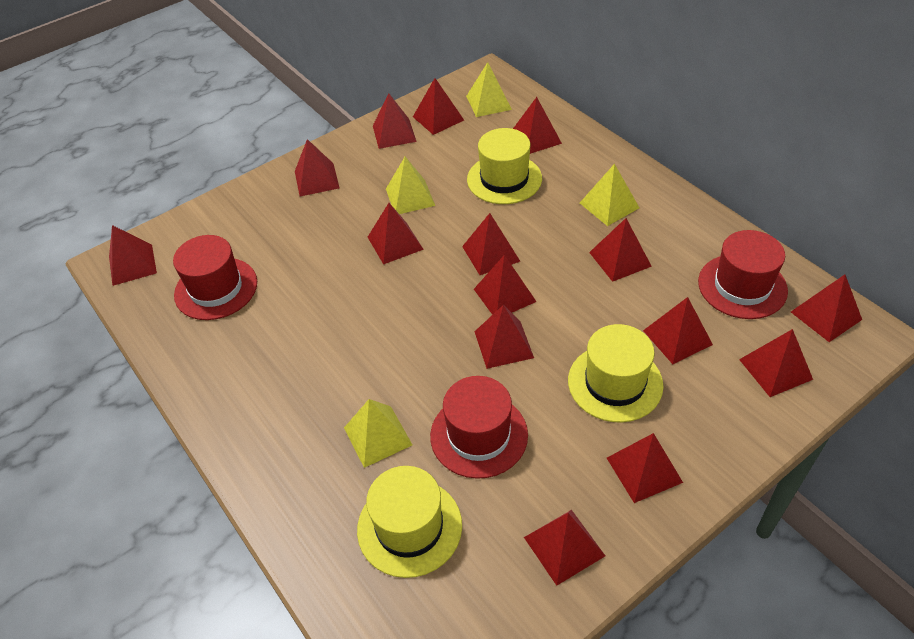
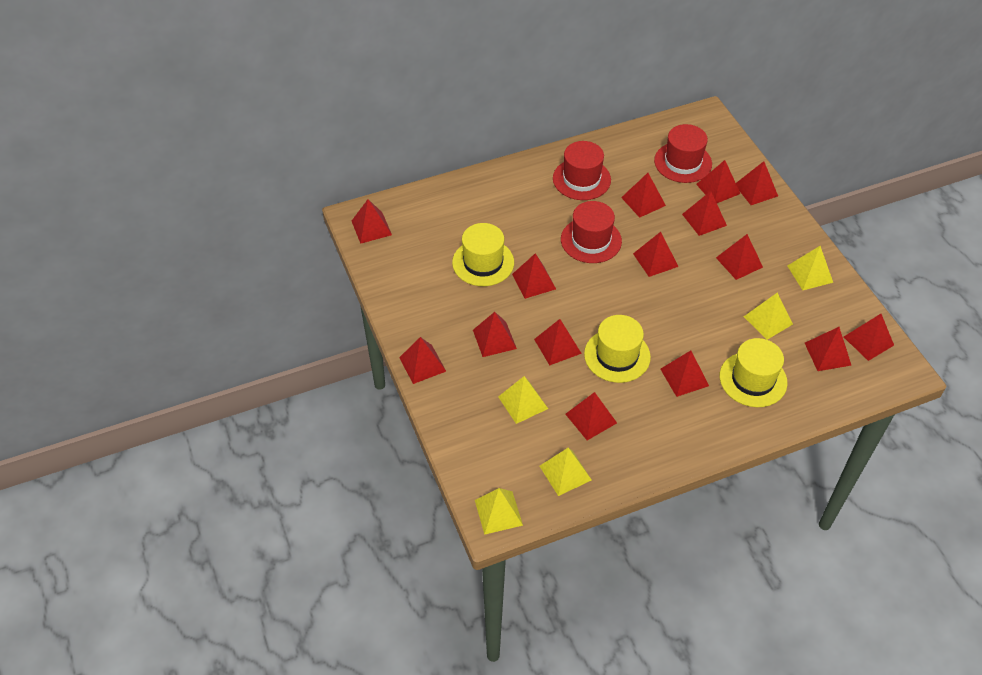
yellow pyramid: [344,399,412,468] [386,157,435,214] [466,62,512,117] [580,164,639,226] = 4 -> [475,488,523,535] [498,376,548,424] [540,448,592,496] [744,293,793,340] [787,246,833,290] = 5

